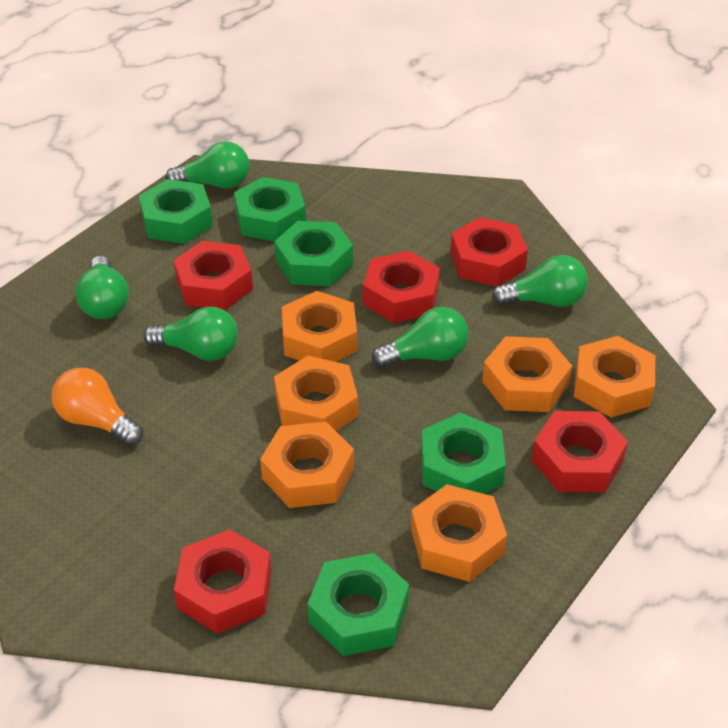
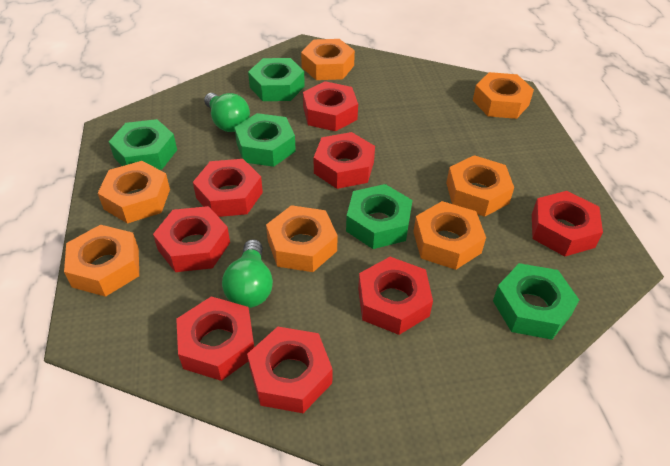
green light bulb: [75,256,129,319] [143,307,238,361] [166,141,250,189] [372,307,468,368] [492,255,588,307] = 5 -> [204,93,250,132] [222,239,273,308] = 2
orange light bulb: [52,368,143,446] = 1 -> none = 0
orange nut: [260,421,354,508] [274,356,358,431] [282,291,357,362] [411,484,507,582] [482,336,572,412] [574,336,655,417] = 6 -> [64,225,139,297] [98,161,170,223] [266,205,338,272] [301,39,355,80] [413,201,486,270] [446,155,514,217] [473,72,534,119] = 7
red nut: [173,241,253,310] [174,529,272,634] [363,251,440,323] [450,217,528,286] [532,411,628,492] = 5 -> [153,206,230,272] [176,296,254,381] [193,159,263,217] [247,326,333,413] [303,81,358,131] [313,132,375,189] [358,257,433,335] [532,191,603,257] = 8

